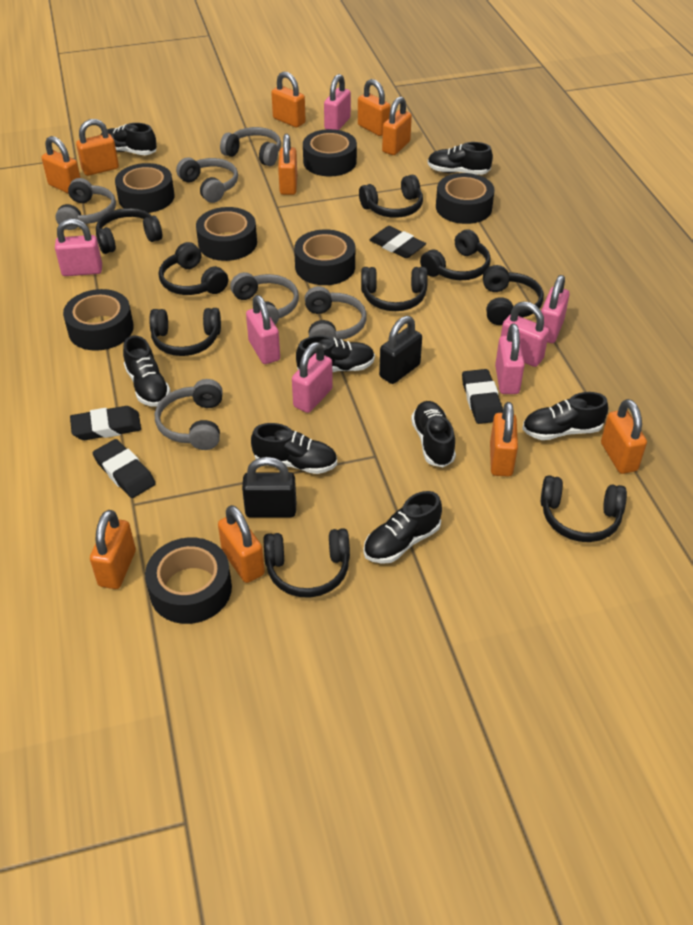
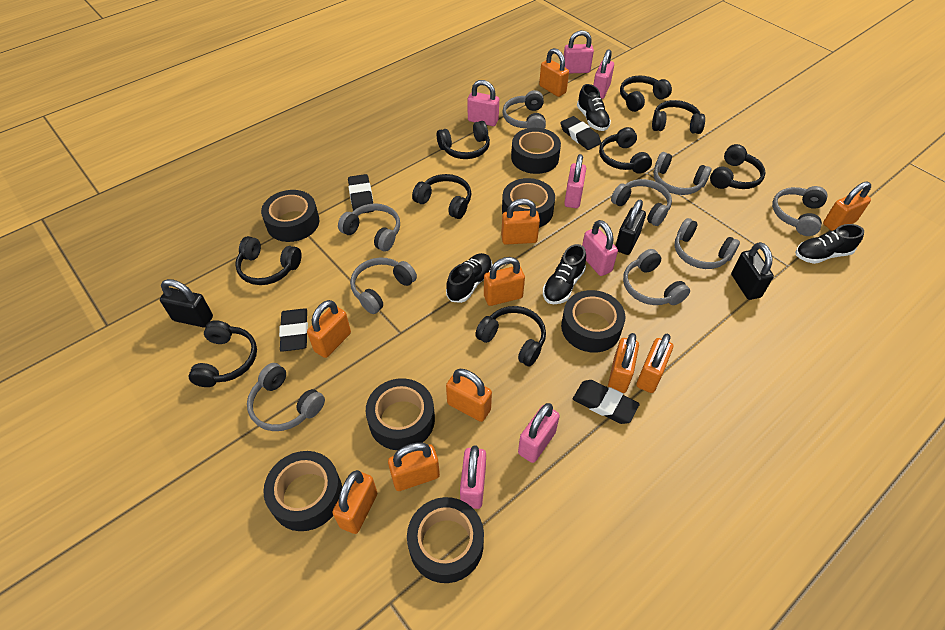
black padlock: [242,457,296,518] [379,316,422,384] = 2 -> [160,279,213,327] [615,200,646,255] [731,242,774,300] = 3
black shoe: [100,123,157,155] [123,335,171,407] [251,423,337,474] [296,335,375,372] [363,491,442,564] [411,401,456,468] [428,142,493,175] [522,392,608,440] = 8 -> [446,253,493,303] [543,244,586,304] [577,84,611,131] [795,224,864,264] = 4
grey headphones: [55,178,116,230] [155,379,223,450] [176,158,238,203] [220,127,281,166] [230,272,299,325] [305,286,367,339] = 6 -> [247,363,325,431] [338,203,400,252] [350,258,417,314] [502,90,546,129] [611,179,672,226] [623,249,690,305] [653,152,712,195] [675,218,740,269] [772,186,828,236] = 9

